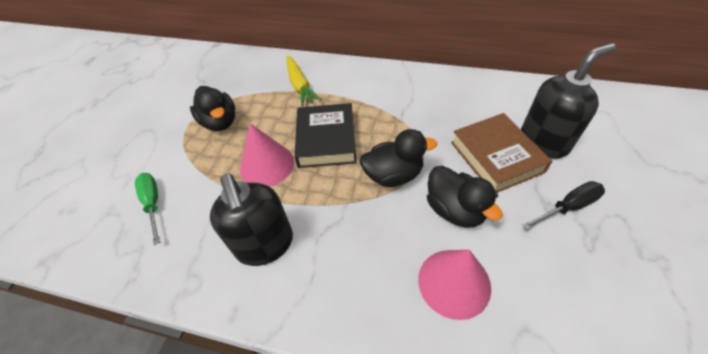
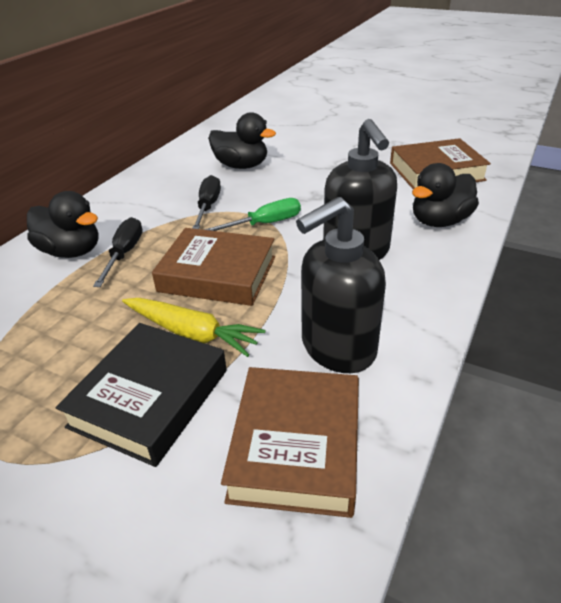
black screwdriver: [522,181,605,230] = 1 -> [93,217,143,287] [192,175,221,229] = 2
brown book: [451,113,552,193] = 1 -> [152,228,275,306] [221,367,359,518] [390,138,491,190] = 3
pink cone: [240,123,294,187] [418,250,491,320] = 2 -> none = 0

